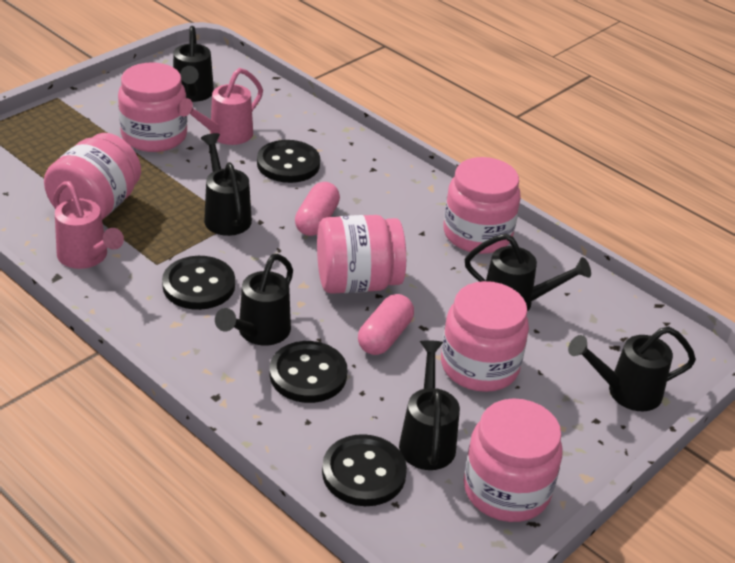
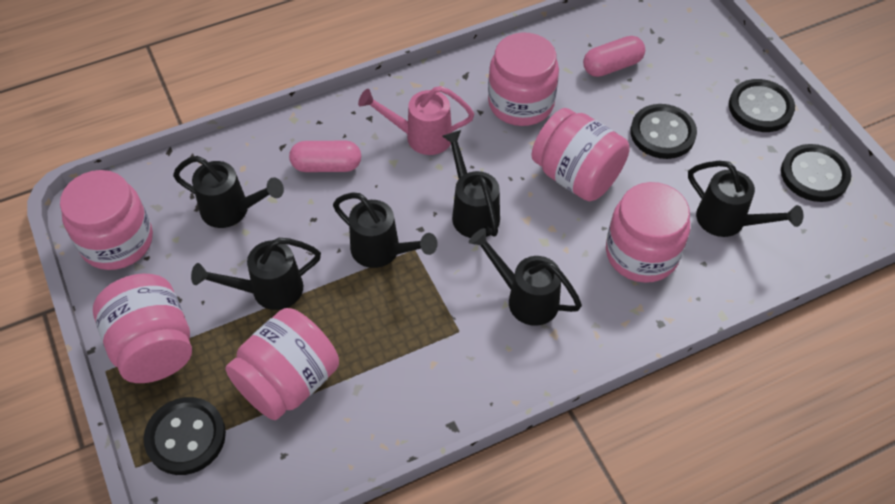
pink watering can: [53,181,124,269] [177,68,263,145] = 2 -> [358,86,474,155] = 1

